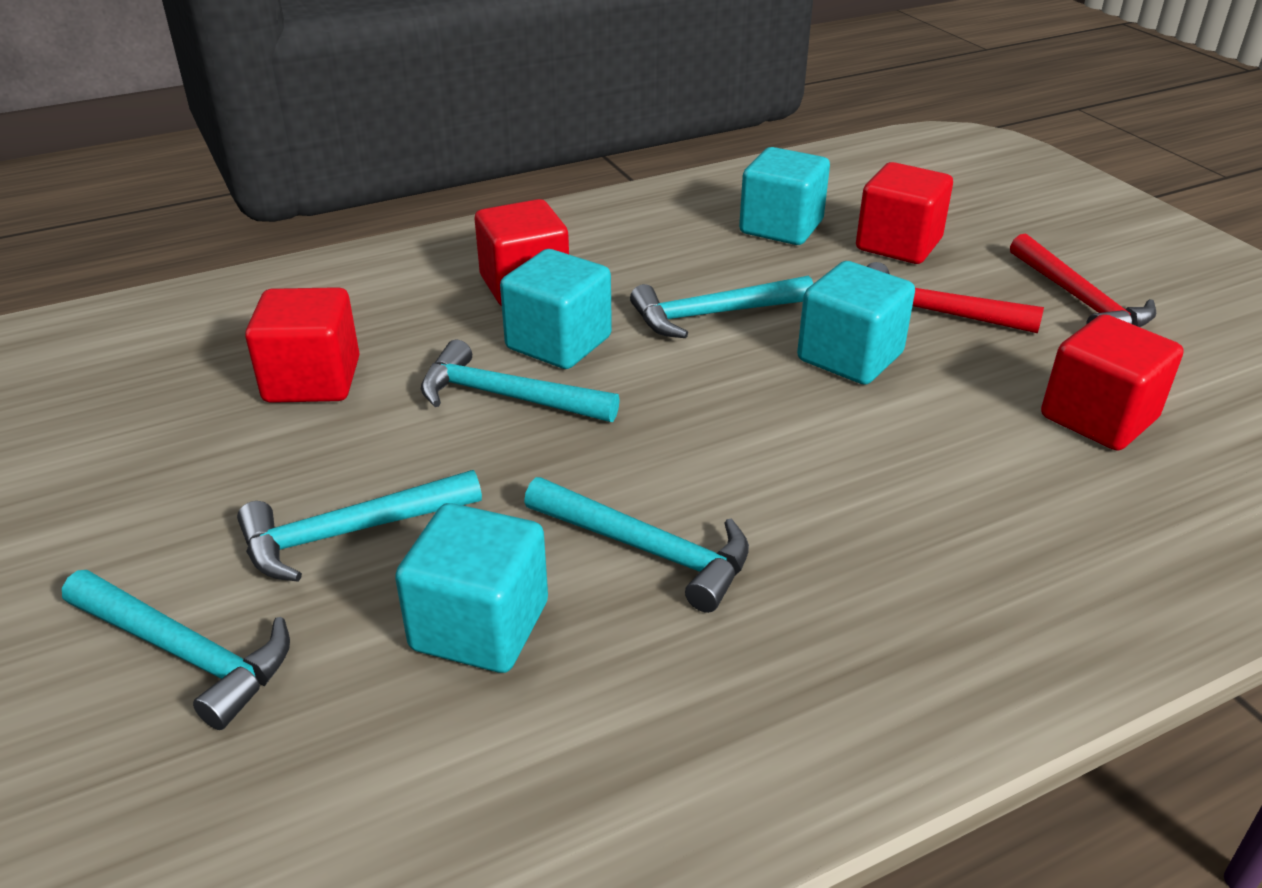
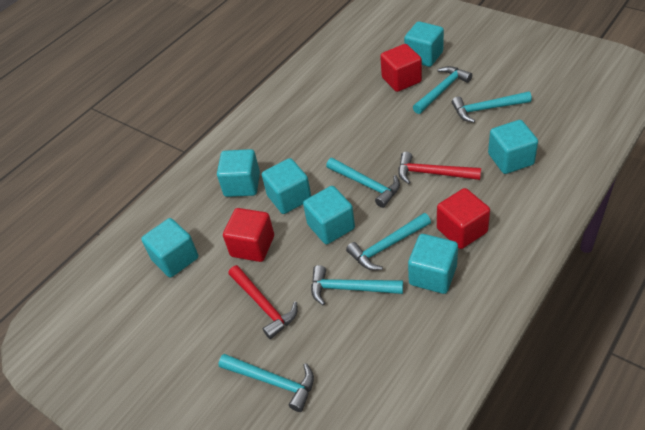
red cube: [245,287,359,403] [475,199,569,306] [856,162,953,264] [1041,314,1184,451] = 4 -> [223,208,274,262] [380,44,422,92] [437,188,490,249] = 3
turquoise cube: [395,503,548,673] [500,249,612,369] [739,147,830,245] [797,261,915,385] = 4 -> [141,218,198,278] [217,149,260,197] [262,158,311,214] [303,186,355,244] [404,21,444,67] [408,234,458,294] [488,120,538,174] = 7
turquoise hammer: [62,570,290,730] [237,470,482,582] [421,340,620,422] [524,477,749,613] [630,276,813,338] = 5 -> [218,354,314,412] [311,265,403,306] [326,158,400,208] [346,213,431,270] [413,66,472,114] [452,91,532,123] = 6

